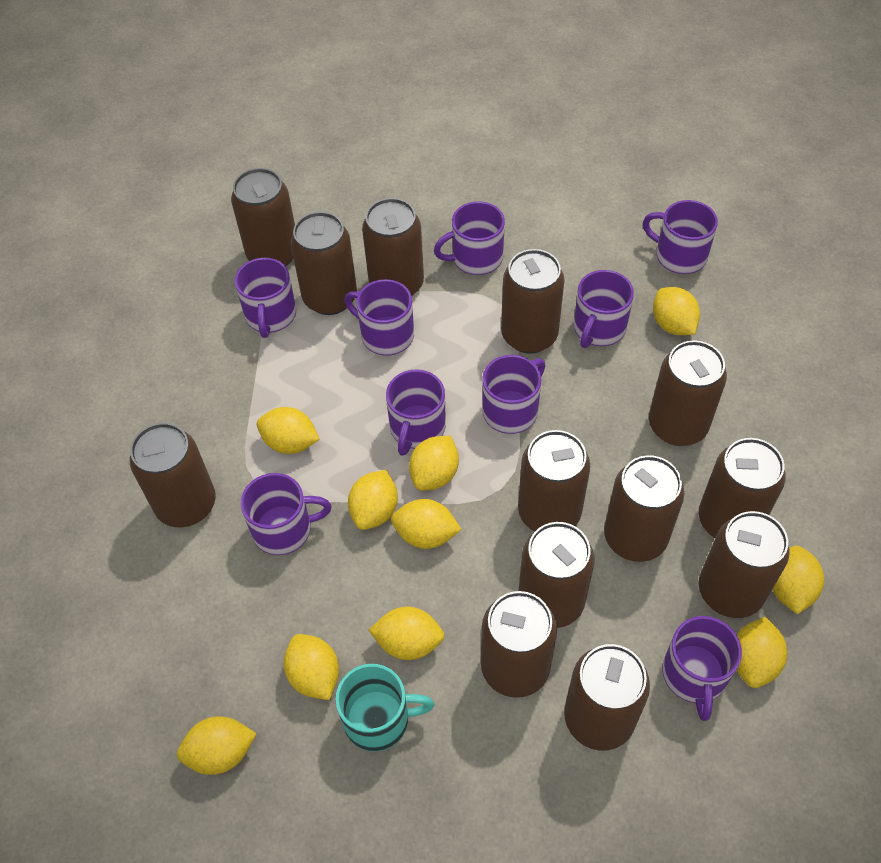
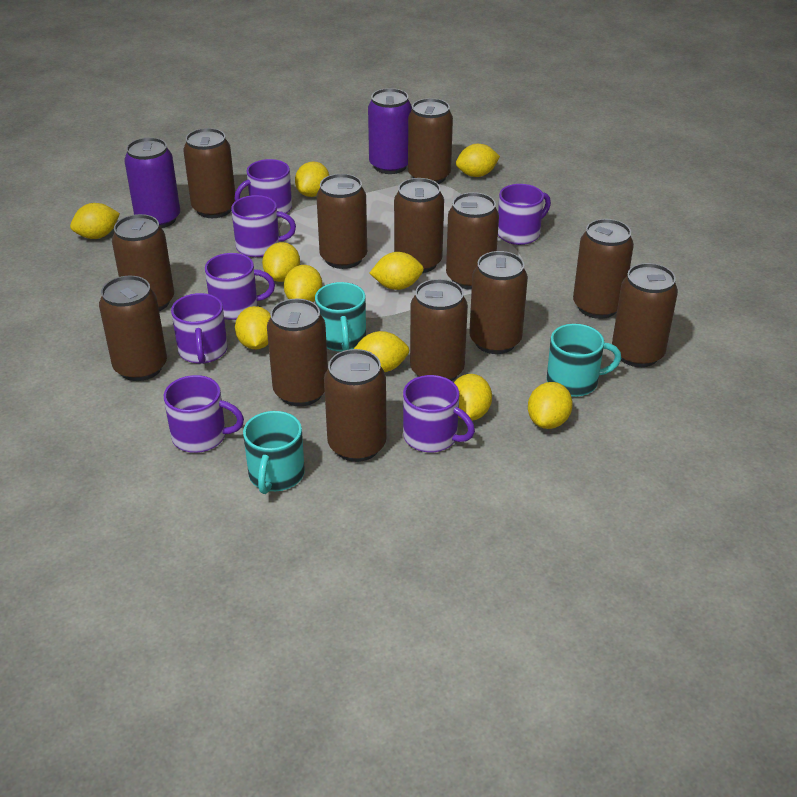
purple can: none = 0 -> [124,137,180,228] [368,88,412,174] = 2
purple mug: [235,258,296,338] [241,473,332,555] [344,279,414,356] [386,369,446,456] [434,201,505,275] [482,355,545,434] [574,270,634,348] [643,200,718,274] [662,616,742,721] = 9 -> [164,375,244,453] [171,293,228,364] [205,253,275,320] [231,195,296,257] [234,159,292,214] [403,375,475,452] [498,184,551,245] = 7
turquoise mug: [335,664,434,752] = 1 -> [243,411,305,494] [315,282,366,352] [547,324,621,397] = 3

